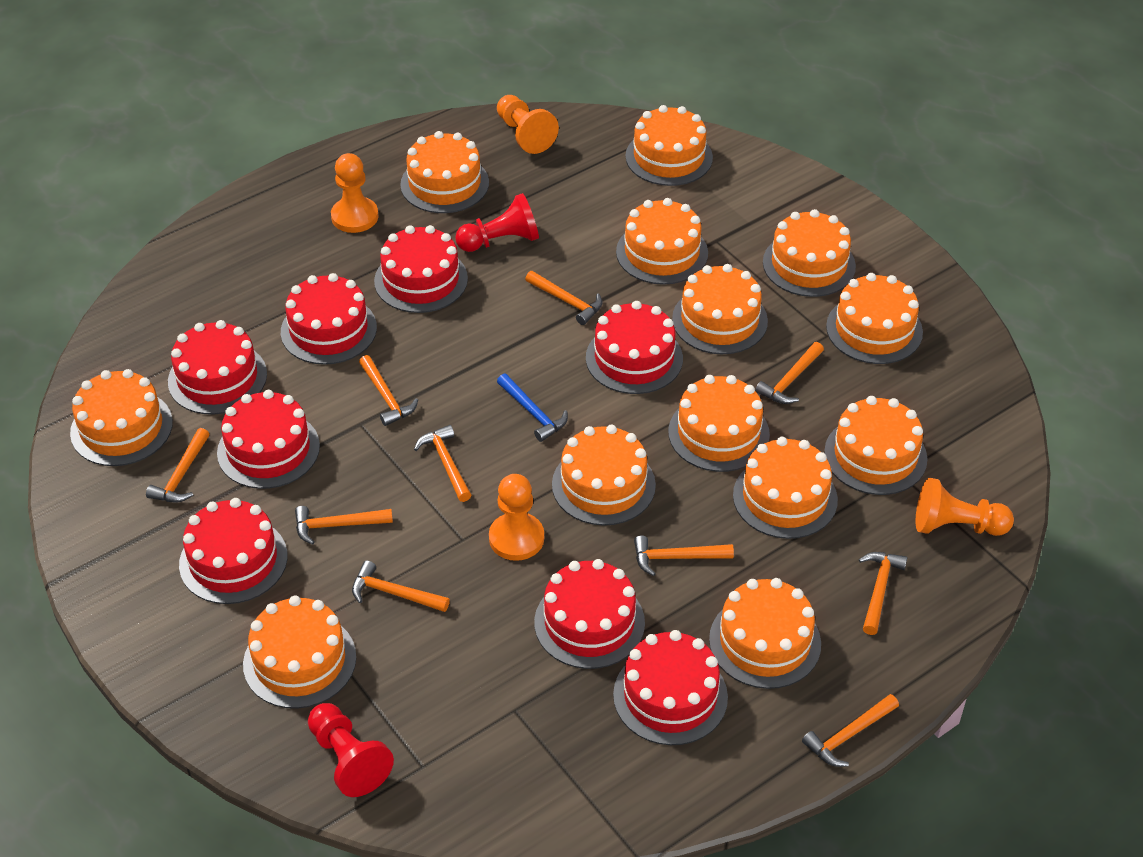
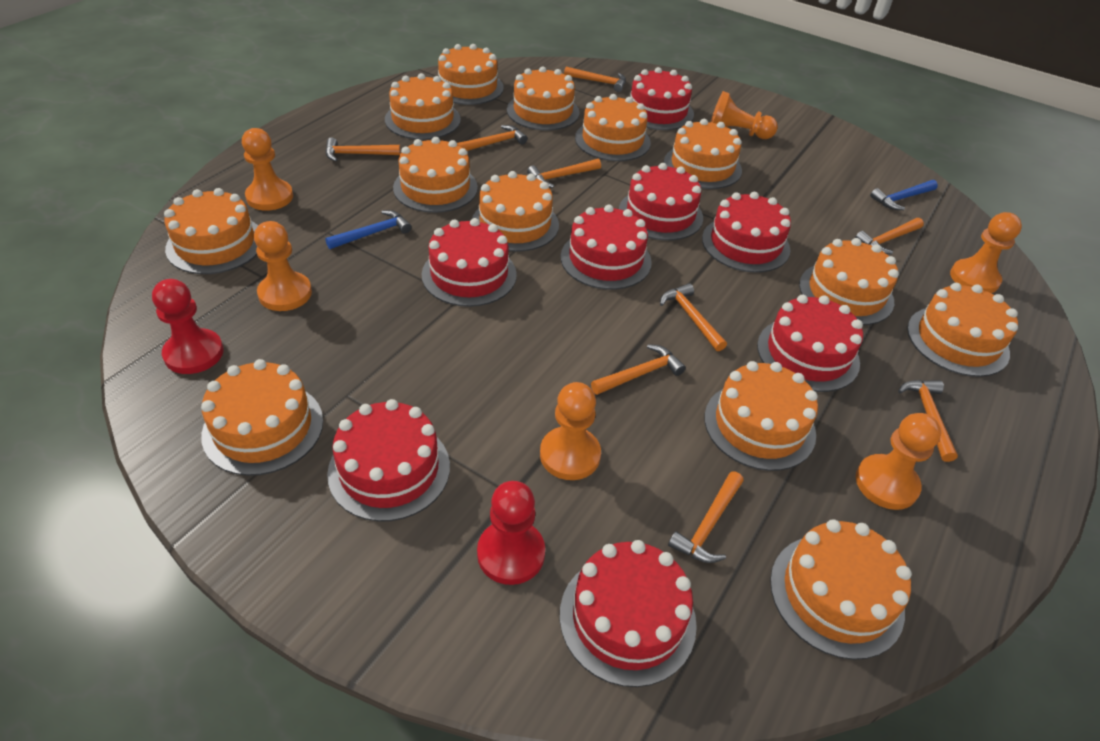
blue hammer: [497,374,568,442] = 1 -> [325,210,412,249] [870,180,938,210] = 2
orange hammer: [146,428,210,503] [295,506,393,545] [352,560,450,612] [359,355,418,426] [414,425,471,502] [525,271,602,325] [634,535,734,576] [755,342,824,404] [802,694,899,767] [859,552,908,635] = 10 -> [325,137,400,161] [457,125,527,151] [527,159,601,188] [564,67,626,92] [591,344,686,395] [660,283,727,351] [668,471,744,563] [855,218,924,254] [898,380,958,462] = 9
orange pawn: [331,153,378,233] [489,474,544,561] [497,95,559,154] [916,478,1014,536] = 4 -> [242,128,293,211] [254,221,312,311] [540,382,601,480] [710,91,778,139] [856,413,941,510] [950,212,1022,293] = 6

